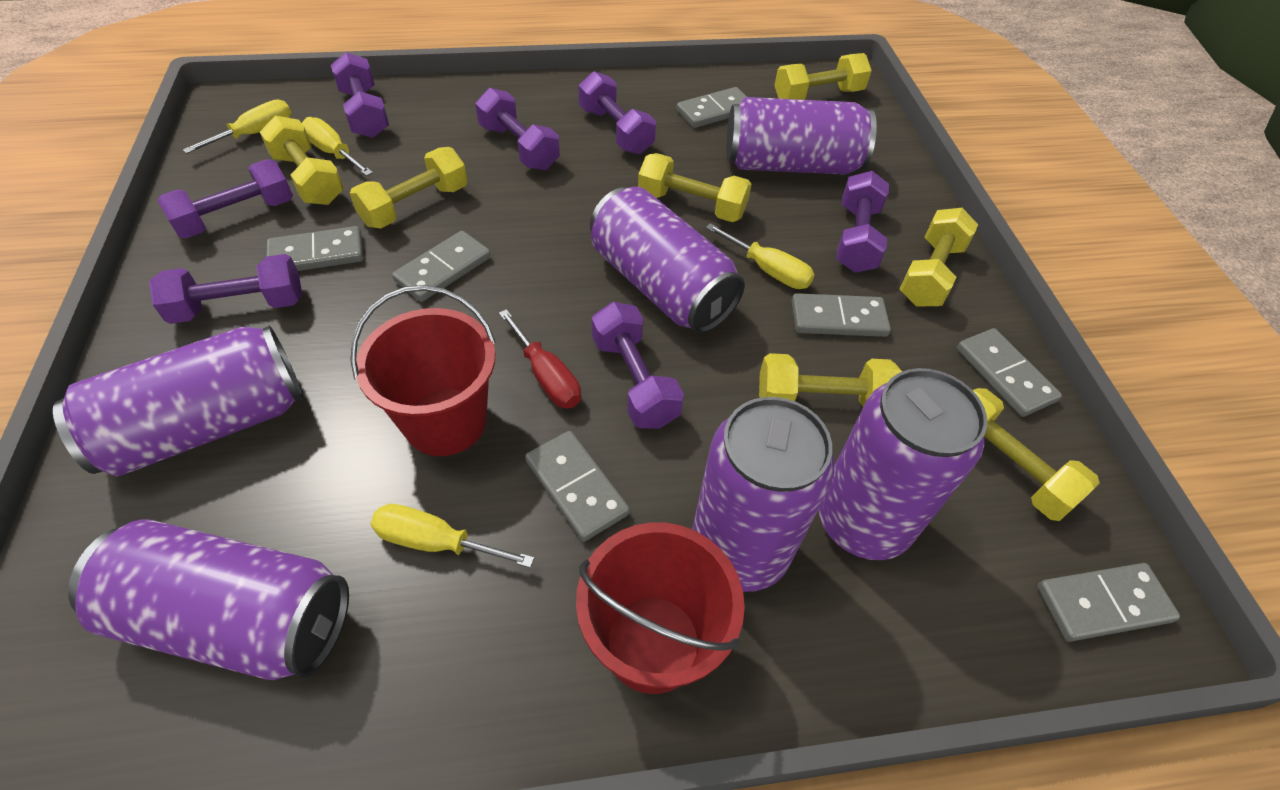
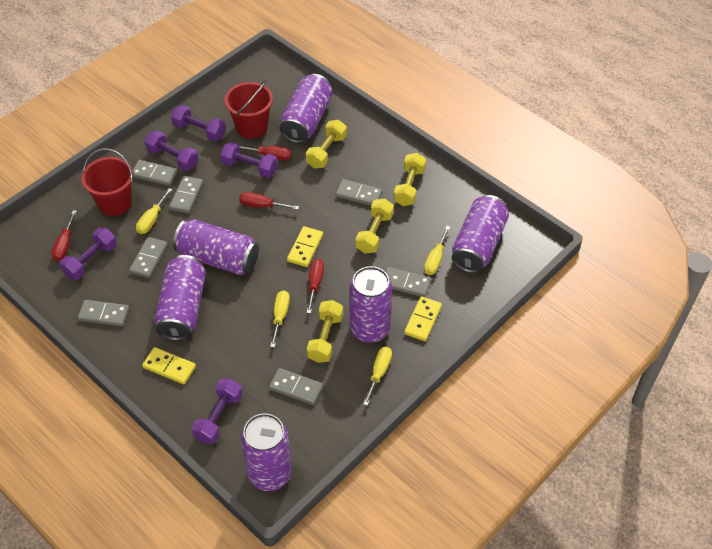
purple dumbbell: [149,254,302,324] [158,159,293,239] [331,52,389,138] [475,88,560,170] [579,71,656,154] [592,302,684,429] [836,171,889,273] = 7 -> [59,228,117,280] [145,130,199,171] [171,105,226,141] [192,378,243,444] [220,142,278,178] = 5
red screwdriver: [499,309,581,408] = 1 -> [51,210,77,261] [239,146,291,160] [239,192,299,210] [307,259,324,314] = 4
yellow domino: none = 0 -> [142,347,196,384] [287,226,323,267] [404,296,442,341] = 3
yellow dumbbell: [260,116,344,205] [350,147,468,229] [638,153,752,222] [759,353,902,407] [774,53,872,100] [900,208,978,307] [973,388,1100,521] = 7 -> [306,120,347,168] [307,300,343,363] [356,199,394,253] [394,153,426,206] = 4

